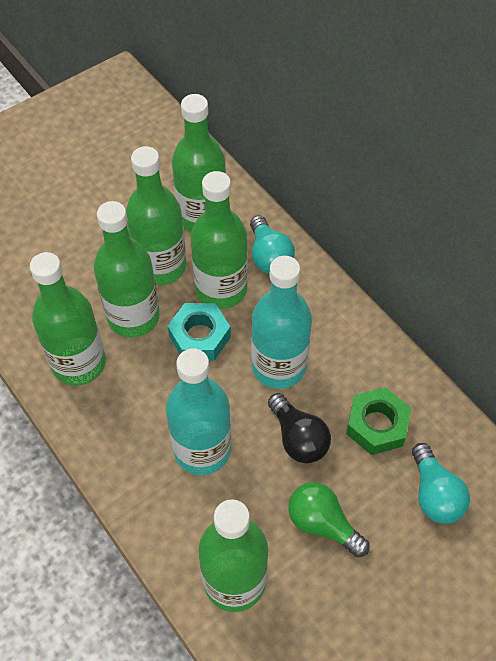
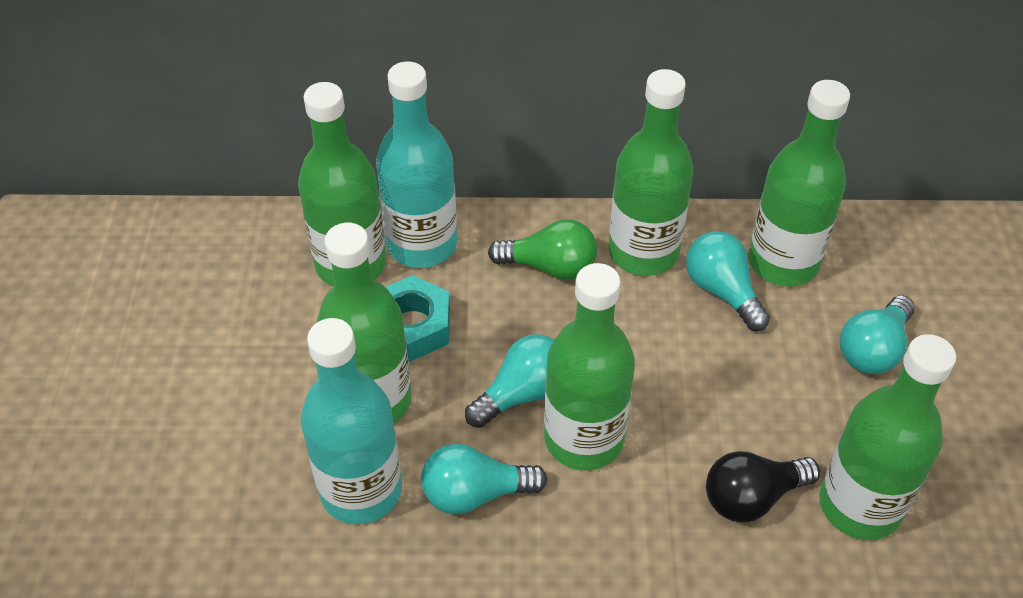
green nut: [346,387,411,455] = 1 -> none = 0
turquoise light bulb: [250,215,295,274] [412,443,470,524] = 2 -> [421,444,548,514] [465,334,554,428] [686,231,770,331] [840,295,915,374] = 4

